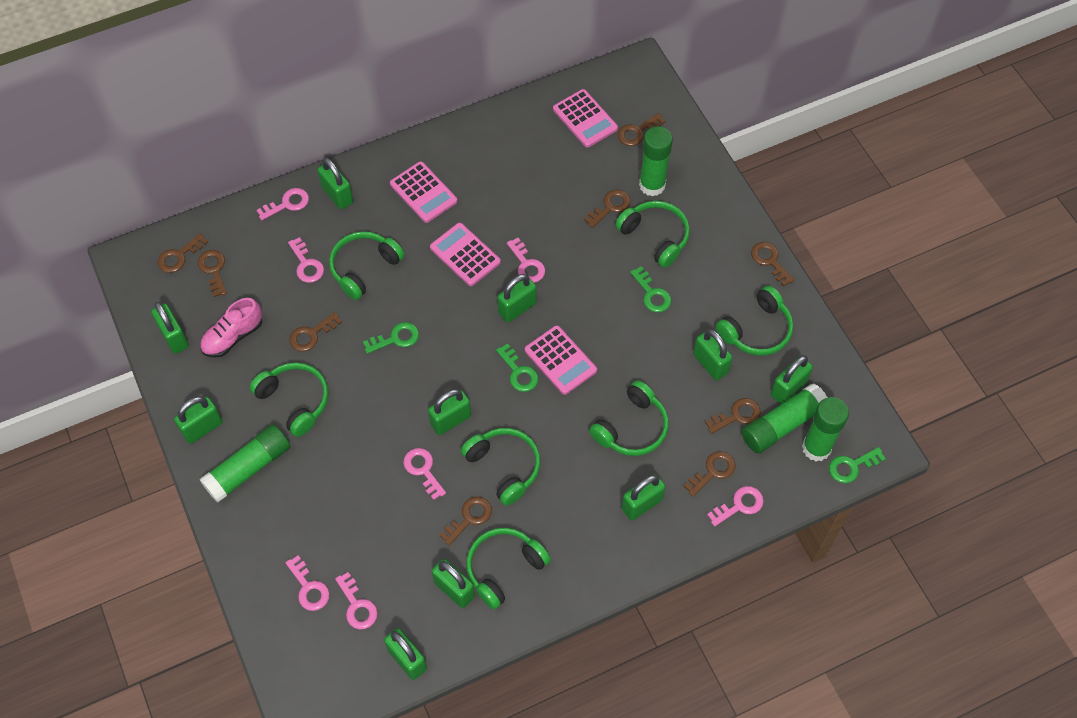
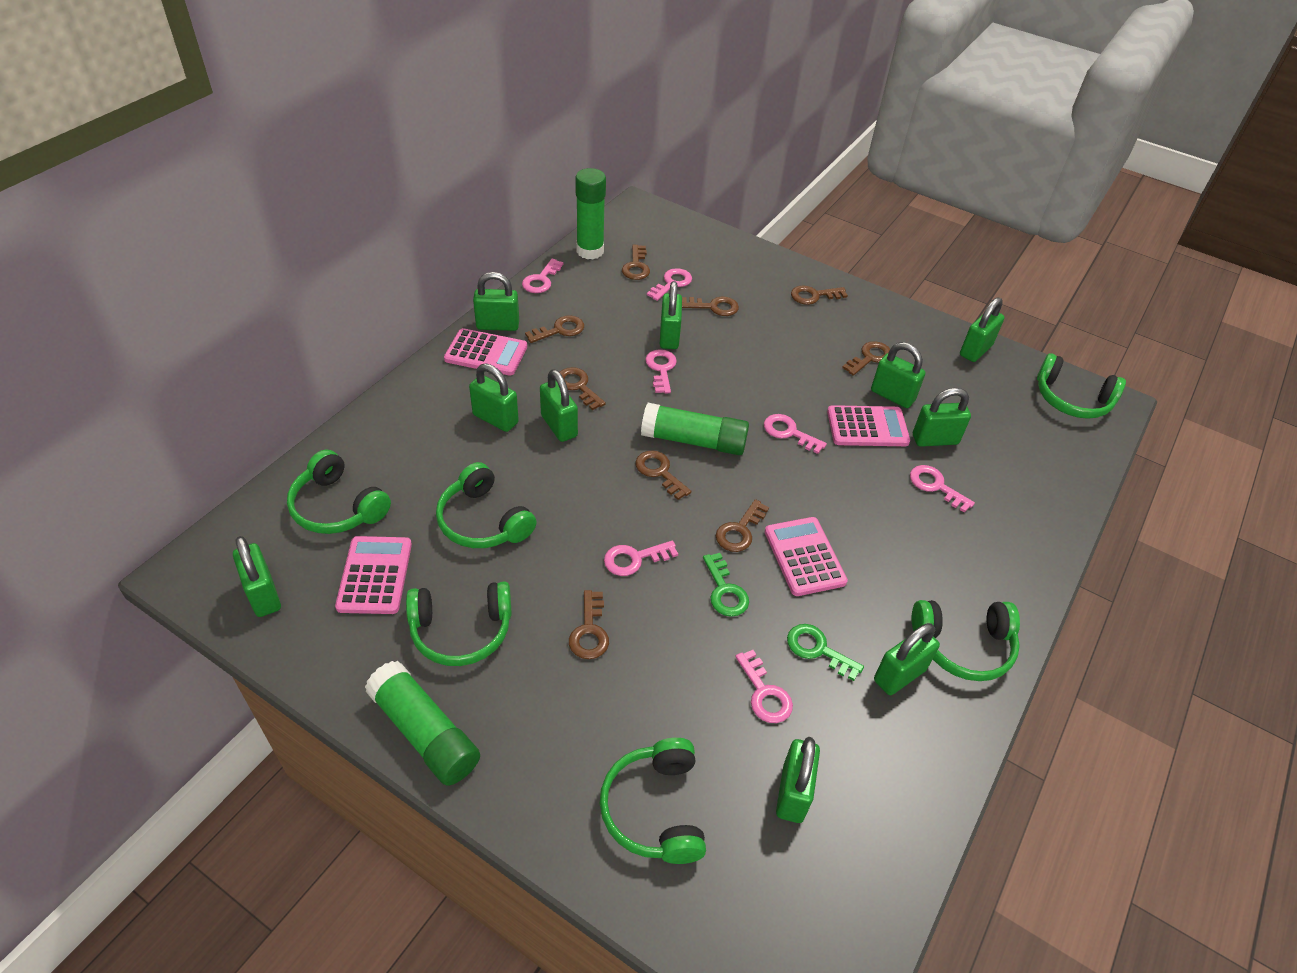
green glue stick: [199,424,290,503] [639,126,673,196] [742,384,828,454] [802,397,849,461] = 4 -> [365,661,480,786] [576,168,606,259] [641,403,749,455] = 3
green headphones: [250,362,329,437] [329,232,405,300] [461,428,540,506] [466,528,551,610] [589,380,669,456] [615,201,690,268] [716,286,793,356] = 7 -> [287,450,391,534] [406,581,512,666] [436,462,536,548] [600,738,706,864] [912,600,1020,681] [1037,353,1126,419] = 6
green key: [363,322,419,354] [496,343,538,392] [630,266,671,312] [829,447,886,483] = 4 -> [703,553,749,617] [787,624,864,681] = 2
pink shoe: [200,298,262,358] = 1 -> none = 0

